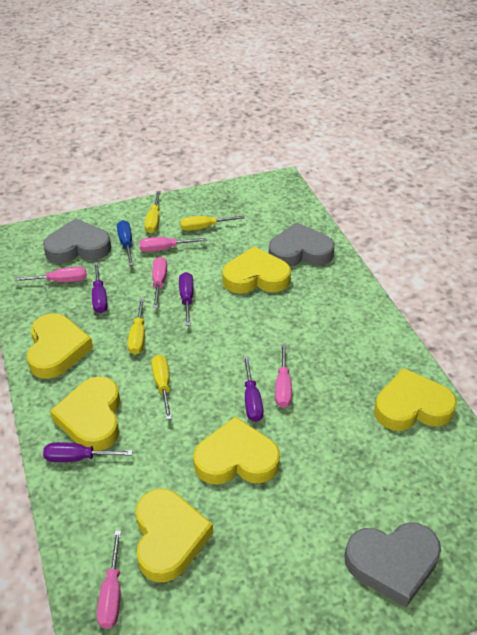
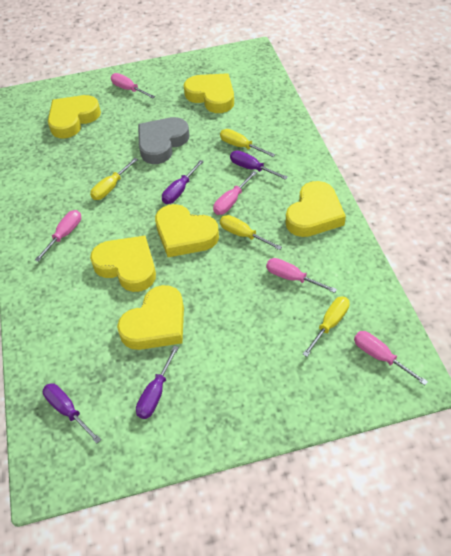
blue screwdriver: [117,220,134,266] = 1 -> none = 0
grey heart: [43,218,111,263] [269,222,335,267] [344,522,441,607] = 3 -> [138,117,189,164] = 1

